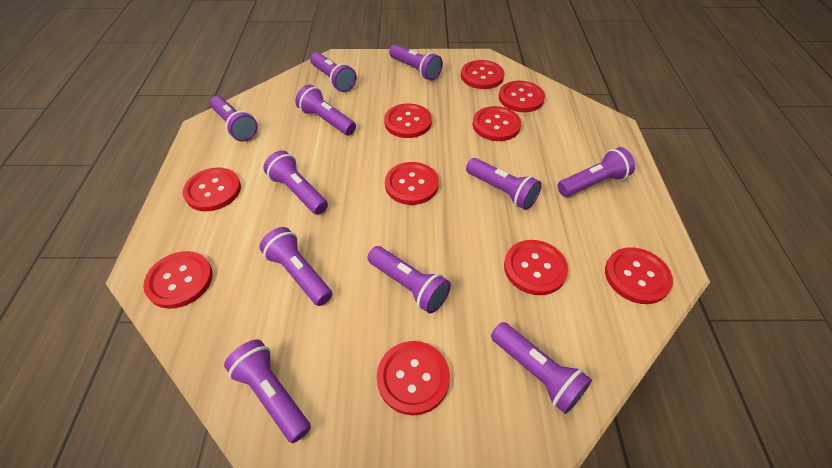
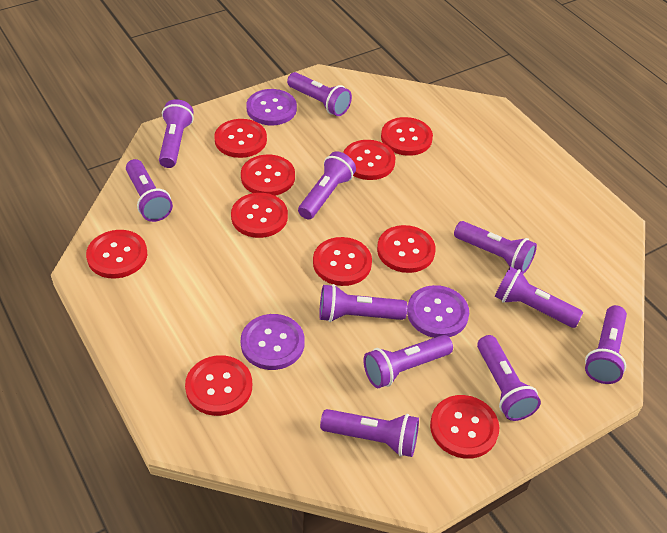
purple button: none = 0 -> [241,314,305,370] [246,89,297,125] [407,285,469,338] = 3

